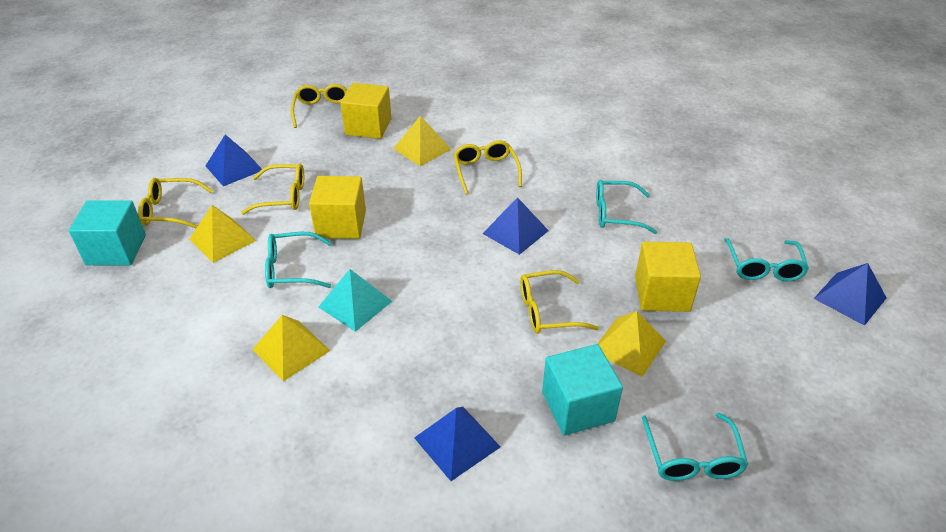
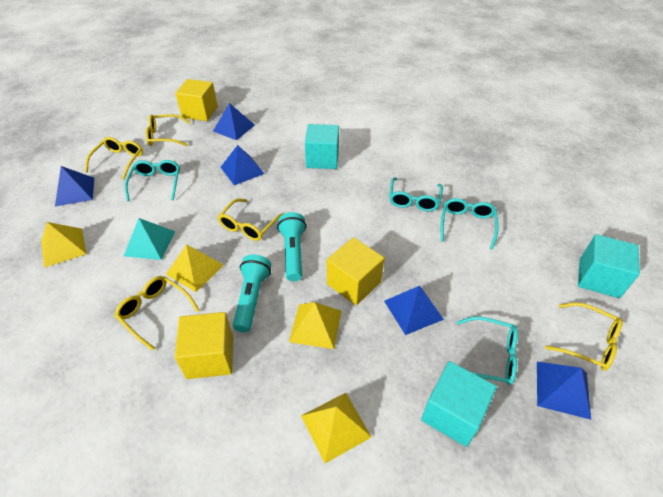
blue pyramid: [206,134,262,186] [414,407,501,481] [482,197,549,255] [814,263,887,326] = 4 -> [55,166,94,206] [213,103,255,140] [221,145,265,185] [384,286,444,335] [537,362,591,420] = 5
turquoise cube: [69,200,146,265] [542,344,623,436] = 2 -> [305,124,339,169] [421,361,497,447] [578,234,640,298] = 3
turquoise flashlight: none = 0 -> [233,254,271,332] [277,212,307,281] = 2

